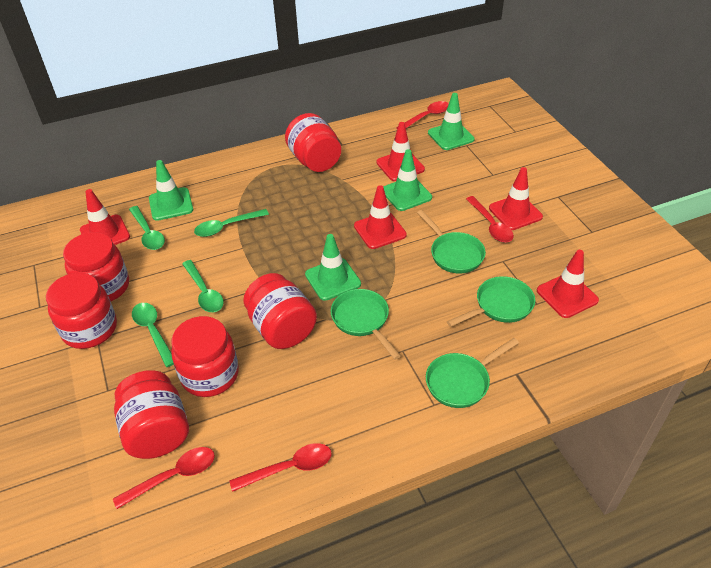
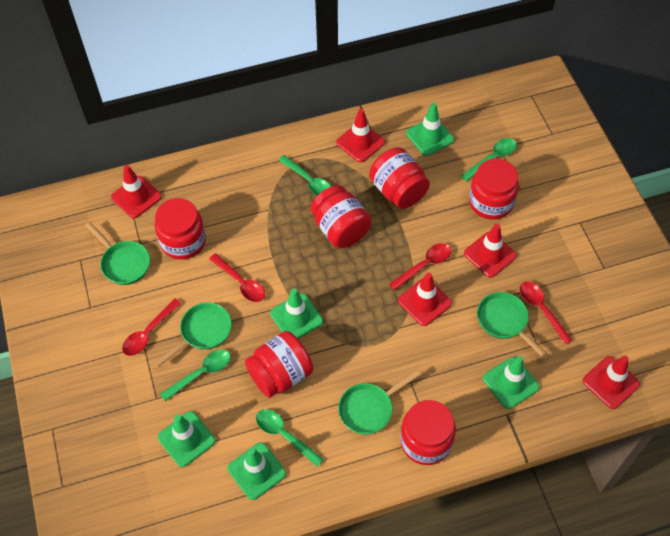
green traffic cone: [149,160,193,221] [305,234,361,301] [383,149,432,211] [428,93,475,150] = 4 -> [158,411,215,467] [228,442,286,500] [270,288,323,339] [406,103,454,156] [483,356,540,409] = 5

